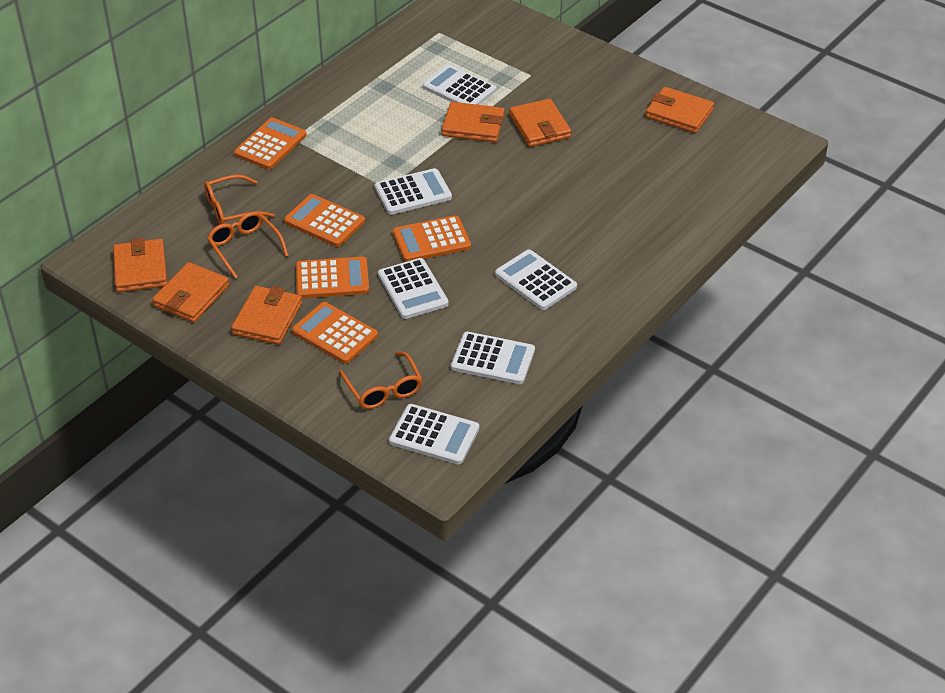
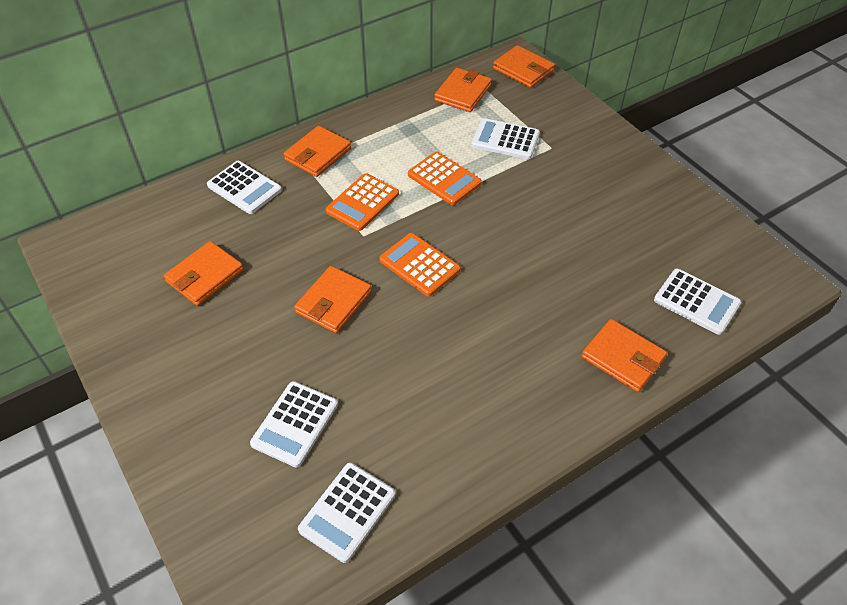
orange calculator: [234,117,307,169] [284,194,365,247] [292,302,378,364] [296,257,369,298] [393,215,471,262] = 5 -> [326,173,399,231] [379,233,460,296] [408,152,482,205] = 3
orange glasses: [204,174,275,224] [207,212,289,279] [339,351,422,409] = 3 -> none = 0
white calculator: [375,168,452,215] [378,258,449,319] [389,404,479,465] [423,64,496,105] [451,332,535,384] [495,250,577,310] = 6 -> [207,161,282,214] [250,381,338,468] [298,463,395,563] [471,118,540,159] [654,269,741,335] = 5

